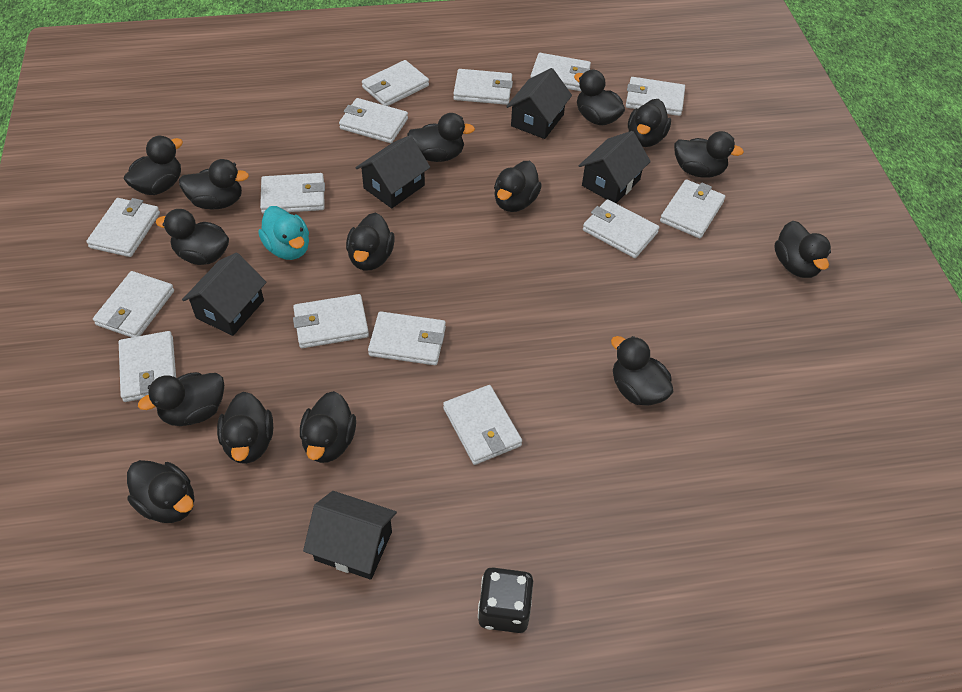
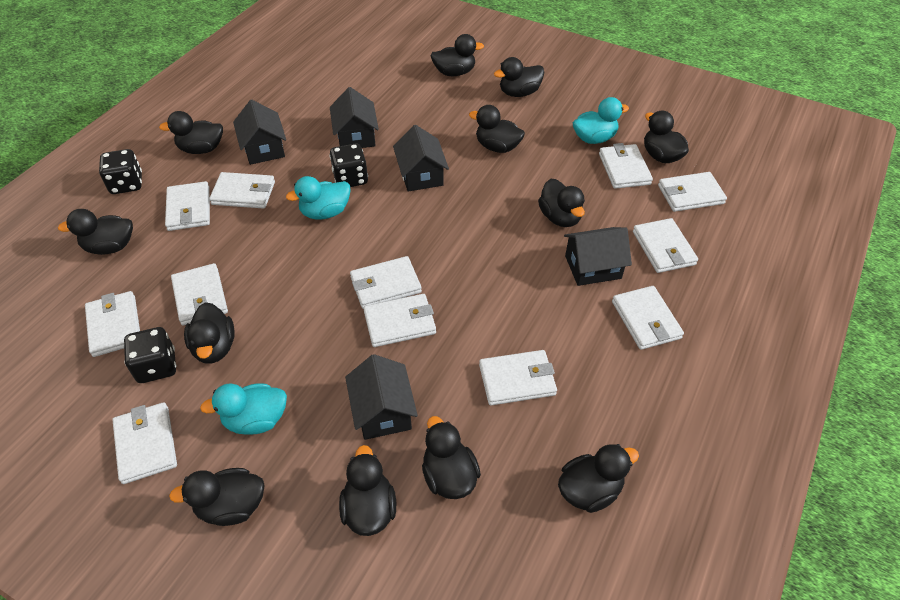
black dice: [478,567,533,633] = 1 -> [99,149,142,194] [124,327,176,383] [329,144,368,187] = 3
black duck: [124,136,183,195] [127,460,194,523] [138,372,224,426] [156,209,229,265] [179,159,249,209] [217,392,273,464] [300,391,356,463] [346,213,395,270] [407,113,475,162] [494,161,542,212] [574,70,625,125] [611,336,673,406] [628,99,671,147] [674,131,744,178] [774,221,831,278] = 15 -> [58,209,133,255] [159,111,223,154] [169,468,265,526] [184,302,235,363] [339,445,396,536] [422,416,481,499] [431,34,484,76] [469,105,525,153] [494,57,545,97] [538,179,585,227] [558,444,639,513] [644,110,689,163] = 12
turquoise duck: [258,206,309,260] = 1 -> [200,383,287,435] [286,176,351,220] [573,97,629,144] = 3
white wallet: [86,198,160,257] [93,271,174,338] [119,331,176,402] [260,173,325,214] [293,294,369,348] [339,98,408,143] [362,60,429,106] [368,311,446,365] [443,385,522,465] [453,69,513,105] [530,53,591,92] [583,199,659,258] [626,77,685,116] [660,179,725,238] = 14 -> [85,291,140,357] [112,402,177,484] [165,181,210,231] [171,263,228,325] [209,172,275,208] [350,256,422,308] [363,294,436,347] [479,350,557,405] [599,143,653,189] [612,286,684,350] [633,218,698,273] [658,172,727,212] = 12

